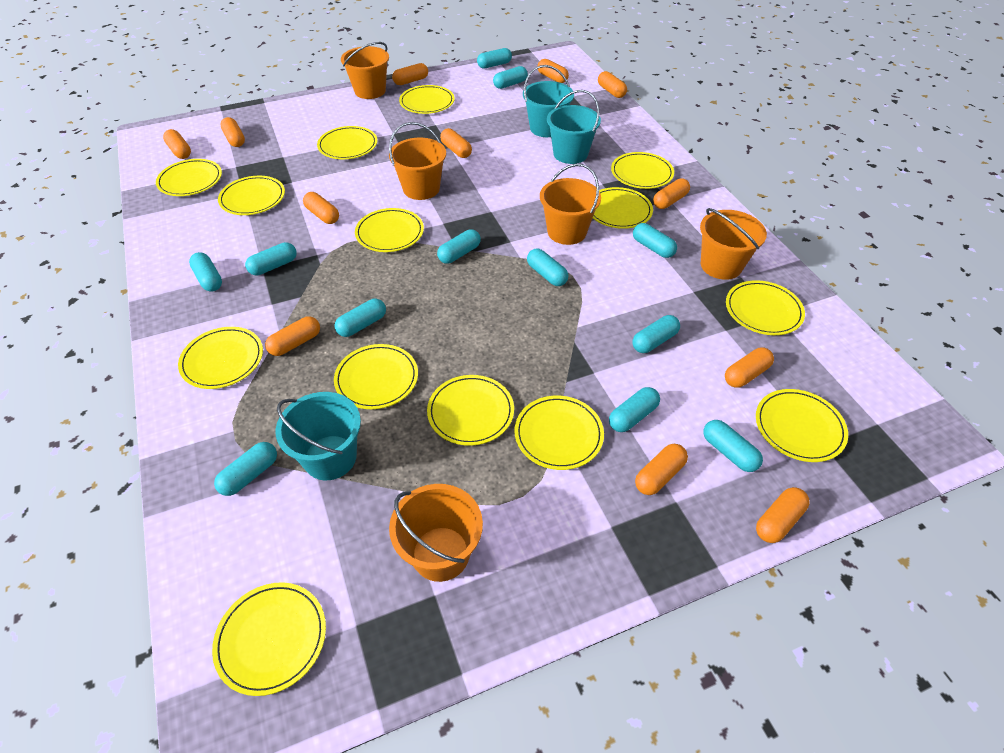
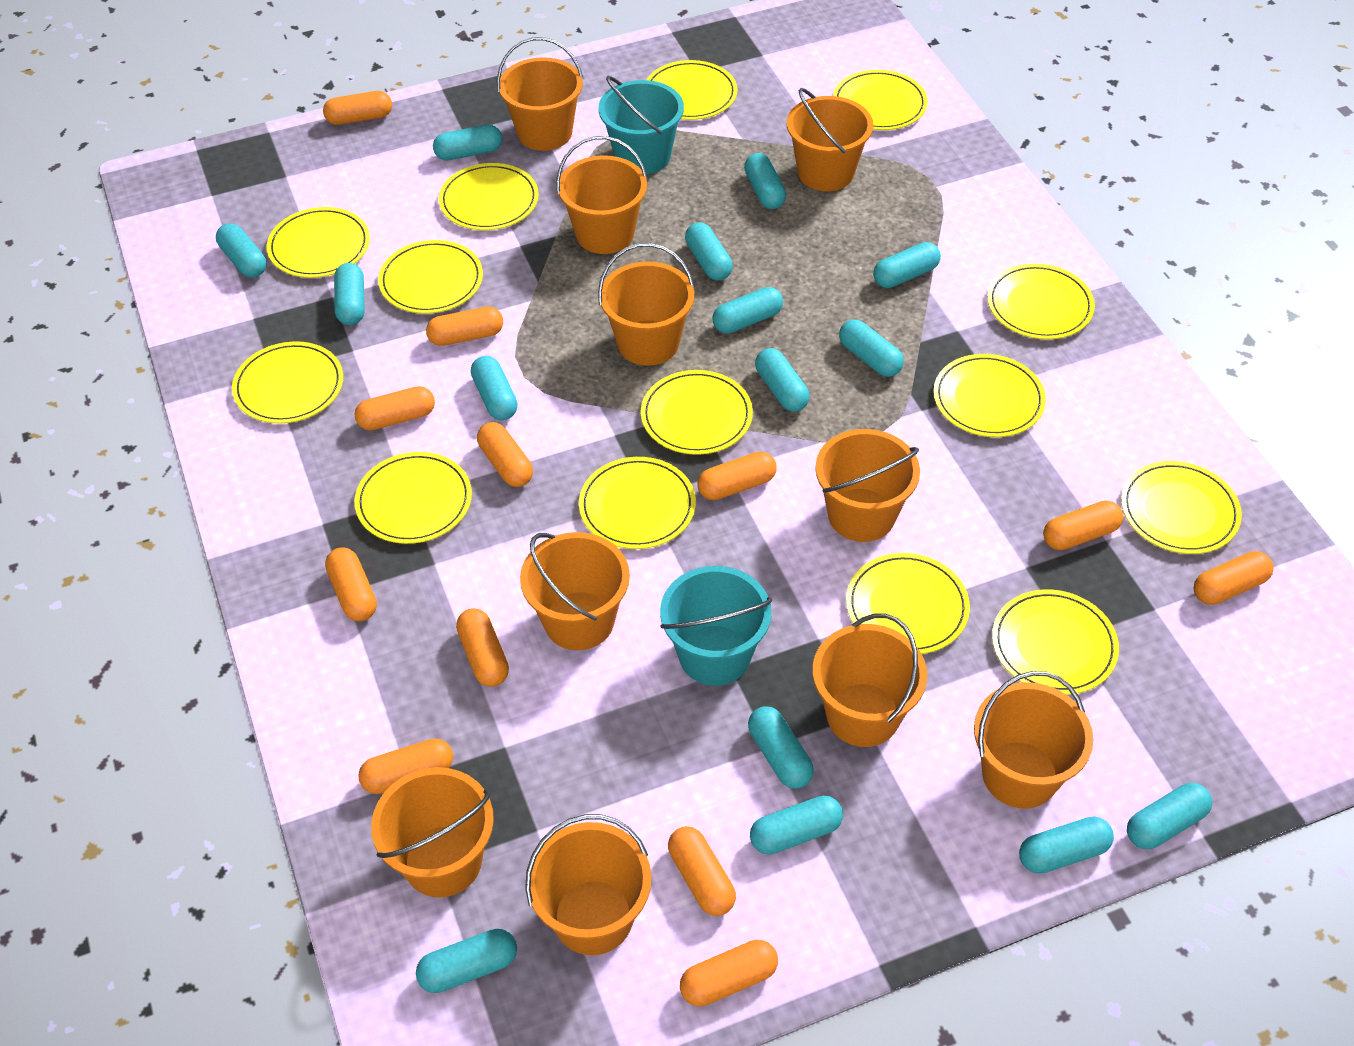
orange bucket: [341,42,389,99] [389,122,446,200] [389,484,483,582] [540,164,601,245] [700,208,767,280] = 5 -> [371,767,494,897] [497,37,583,151] [520,532,630,650] [525,814,651,955] [556,136,648,254] [598,243,695,366] [787,88,873,191] [813,614,927,747] [815,429,920,542] [974,671,1093,809] = 10
turquoise bucket: [276,392,361,480] [523,65,574,137] [547,90,601,164] = 3 -> [598,76,684,174] [660,566,772,686] = 2
turquoise capsule: [189,252,222,292] [214,442,277,496] [245,242,297,276] [334,299,386,337] [437,229,481,264] [477,48,512,69] [493,66,528,89] [527,249,568,286] [609,387,660,432] [633,223,677,258] [633,315,680,353] [703,420,763,472] = 12 -> [216,223,266,278] [334,263,364,325] [416,929,517,993] [433,124,502,160] [471,356,518,420] [685,222,733,281] [712,287,783,334] [744,153,786,209] [748,706,814,789] [750,796,843,854] [755,348,809,411] [839,320,904,377] [873,242,941,288] [1019,817,1114,874] [1127,783,1212,849] = 15

